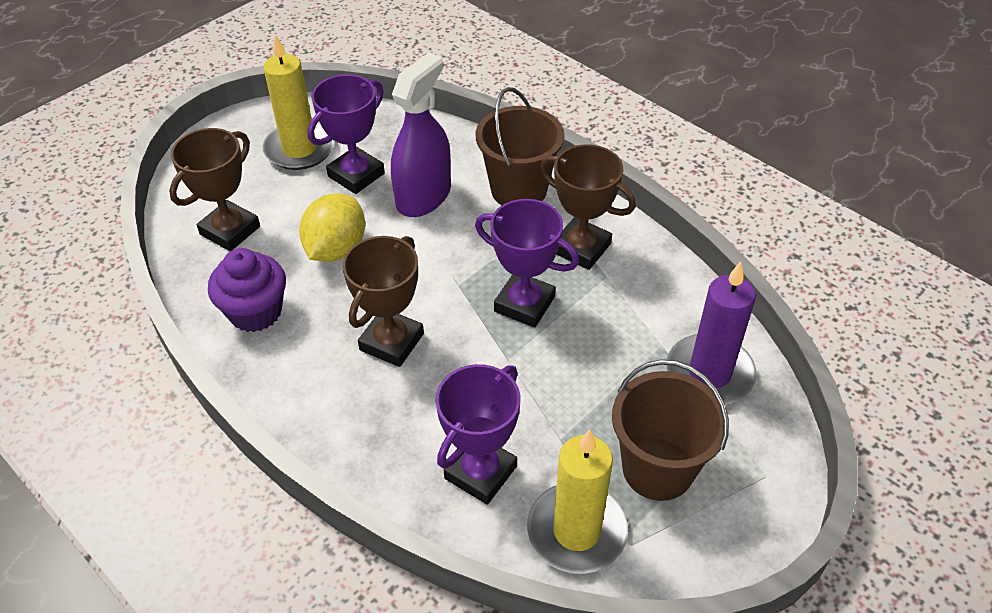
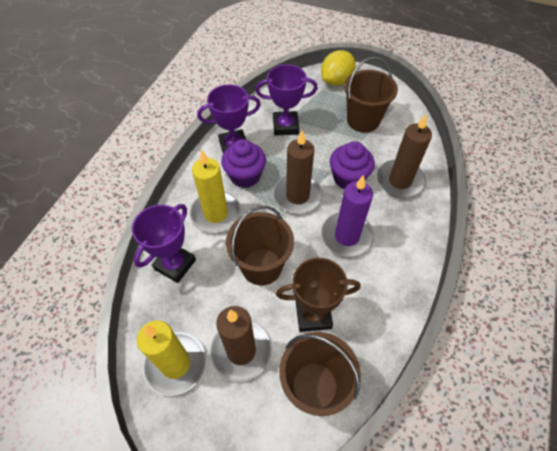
brown bucket: [475,87,565,205] [612,359,729,501] = 2 -> [226,205,294,285] [279,332,361,416] [344,57,398,133] = 3
brown candle: none = 0 -> [210,306,272,382] [273,131,323,214] [377,114,432,198] = 3
brown trophy: [169,128,260,251] [342,236,424,367] [540,144,636,270] = 3 -> [276,258,361,332] = 1
purple cupcake: [208,248,286,332] = 1 -> [221,139,266,188] [330,141,375,190] = 2
purple spray bottle: [391,53,451,217] = 1 -> none = 0

